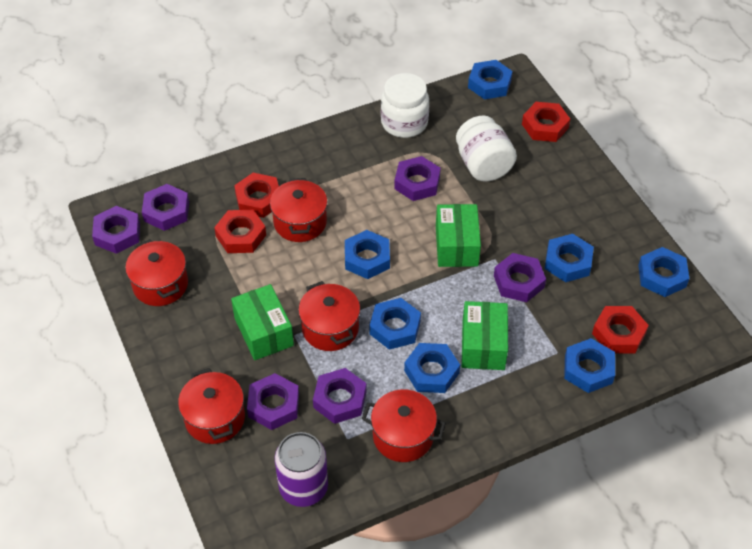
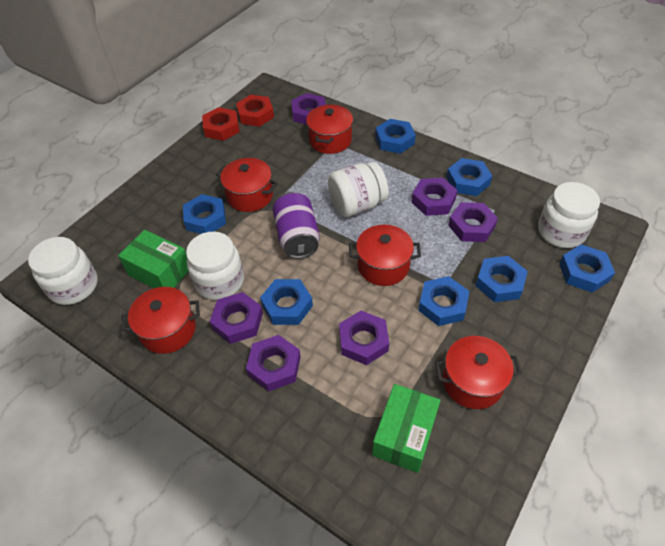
green box: [231,284,294,360] [436,204,481,267] [462,301,508,370] = 3 -> [118,230,189,288] [372,384,441,473] = 2
red nut: [214,210,266,253] [234,173,279,218] [522,102,570,142] [592,306,649,353] = 4 -> [202,107,240,141] [236,95,274,127] = 2
white jar: [381,73,429,138] [456,115,517,181] = 2 -> [28,237,98,305] [186,232,244,300] [328,162,389,217] [538,182,600,248] = 4

